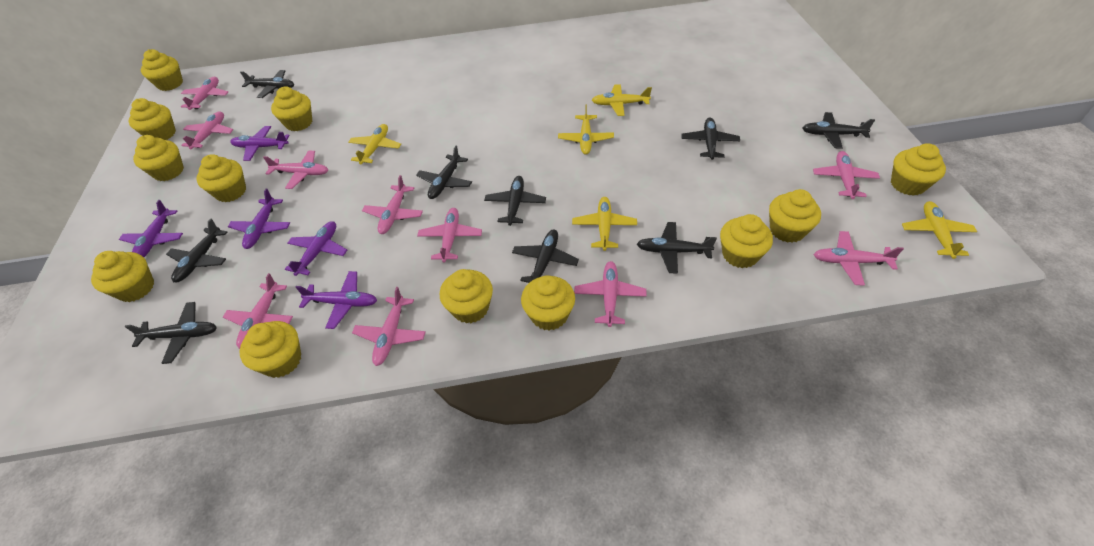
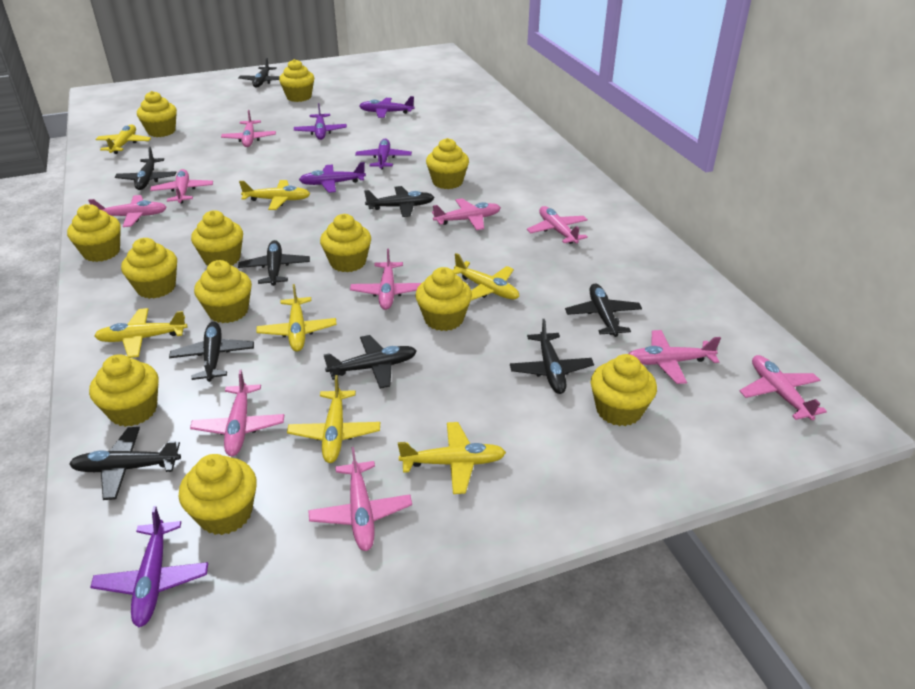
yellow plane: [348,124,401,164] [558,104,614,155] [572,197,637,251] [592,84,652,116] [902,201,977,259] = 5 -> [94,308,187,358] [95,125,151,154] [239,180,310,210] [257,284,337,352] [287,375,380,463] [398,422,506,494] [453,253,519,300] = 7

